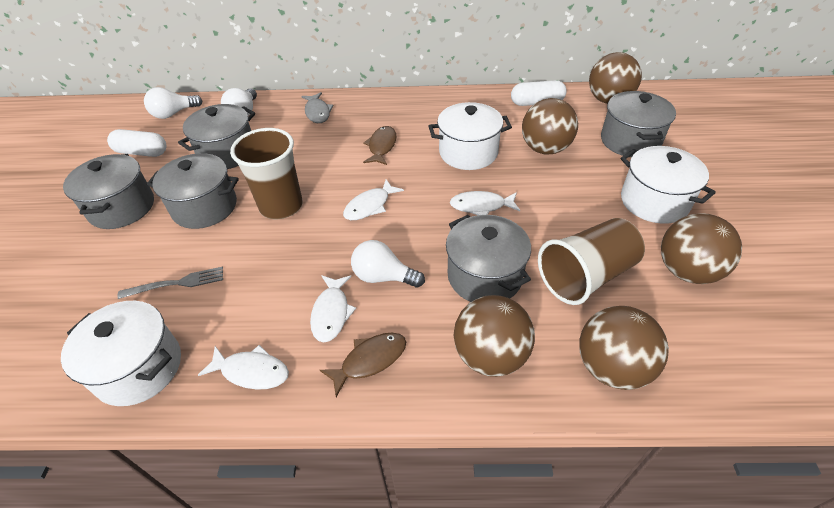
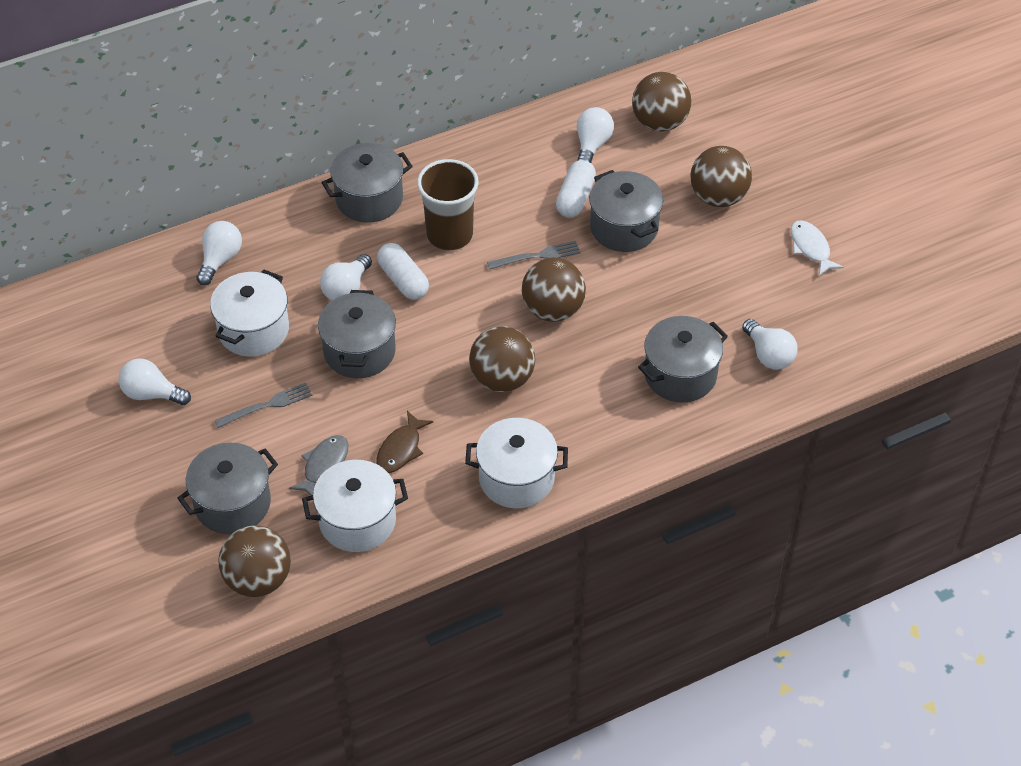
brown cup: [230,128,303,219] [538,218,645,305] = 2 -> [417,159,479,251] = 1
brown fish: [320,332,406,397] [363,126,397,165] = 2 -> [376,411,433,473] = 1
grey fork: [118,267,223,299] = 1 -> [214,382,313,428] [487,241,581,270] = 2
white fish: [198,345,289,390] [310,275,356,342] [343,179,404,220] [450,191,520,215] = 4 -> [791,220,844,276] = 1
white light bulb: [144,87,202,119] [221,88,257,116] [351,240,425,288] = 3 -> [119,358,191,405] [197,221,242,285] [320,254,372,301] [577,107,614,163] [742,319,798,370] = 5

